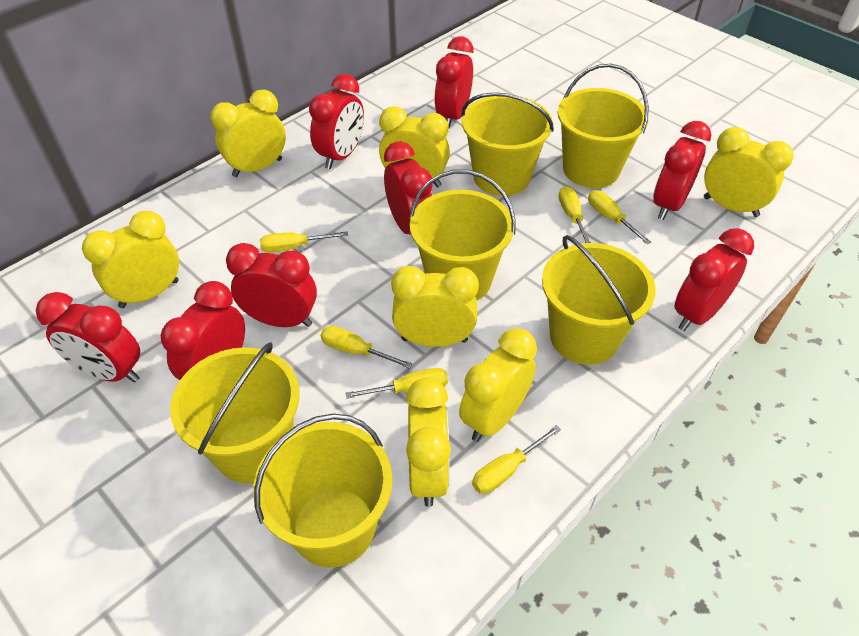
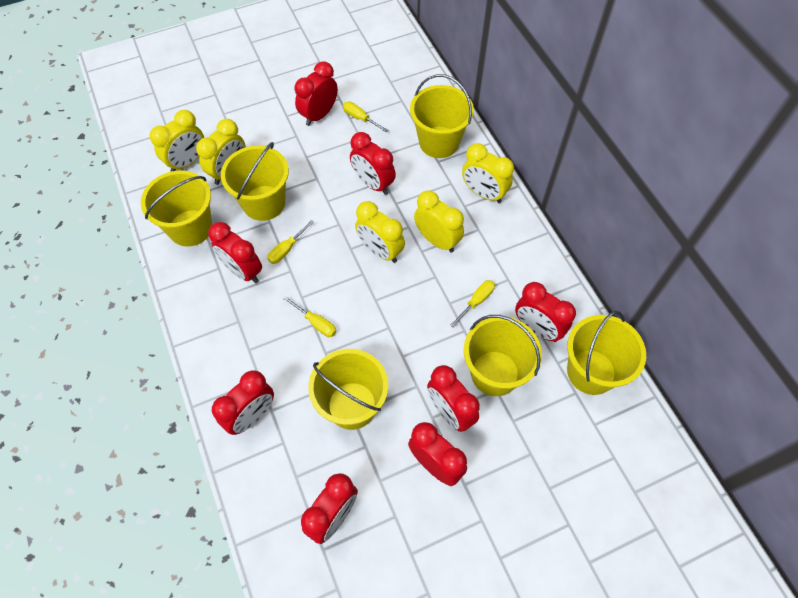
yellow clock: [82,211,179,308] [210,90,286,177] [379,106,450,188] [391,266,479,347] [406,378,451,507] [459,328,537,442] [704,127,794,217] = 7 -> [150,110,204,172] [196,119,246,185] [355,201,405,263] [414,190,464,253] [462,143,514,203] = 5
yellow screwdriver: [260,231,348,253] [321,326,412,369] [345,368,448,399] [472,425,561,494] [559,186,591,243] [588,190,651,244] = 6 -> [267,220,314,264] [284,296,336,337] [343,102,388,132] [450,280,495,327] = 4

